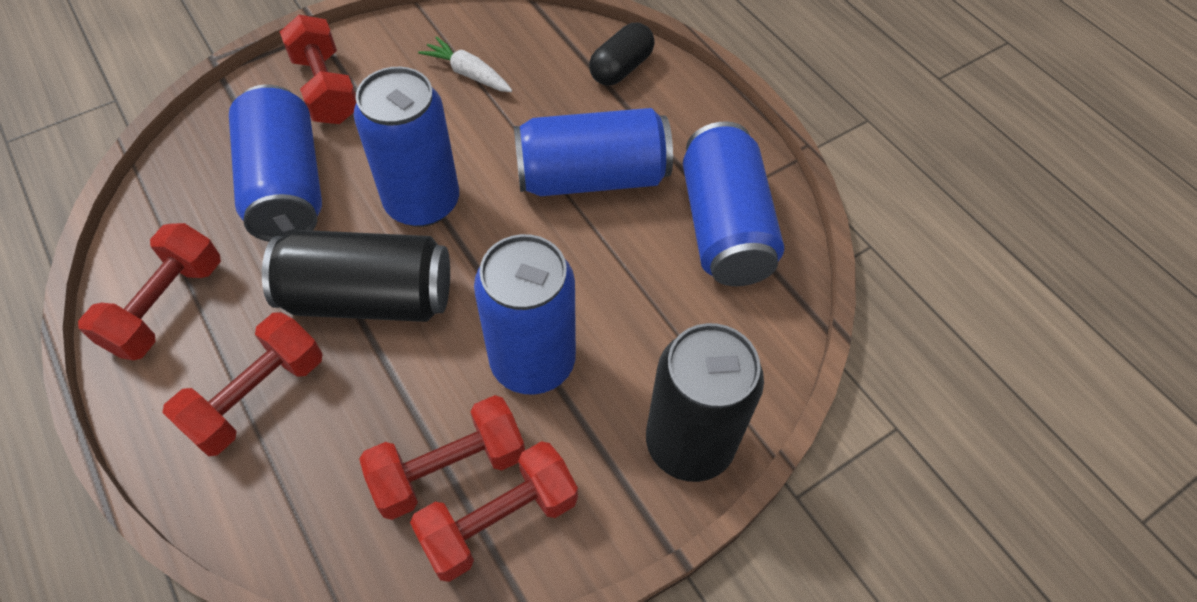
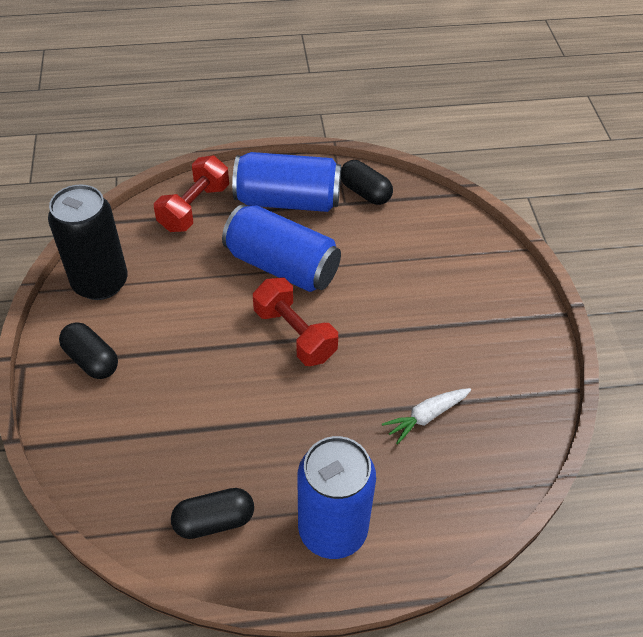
black can: [262,230,450,322] [646,323,764,482] = 2 -> [48,184,128,300] = 1
black capsule: [589,23,655,86] = 1 -> [59,322,118,379] [171,488,254,539] [341,160,393,205] = 3
blue can: [229,85,322,242] [354,67,459,227] [474,234,576,395] [514,108,673,196] [683,121,784,286] = 5 -> [222,204,341,292] [232,152,341,212] [297,436,376,559] = 3
red dumbbell: [78,223,221,360] [162,312,323,456] [280,15,356,124] [359,395,525,520] [410,441,578,582] = 5 -> [154,156,229,232] [253,278,338,366] = 2

